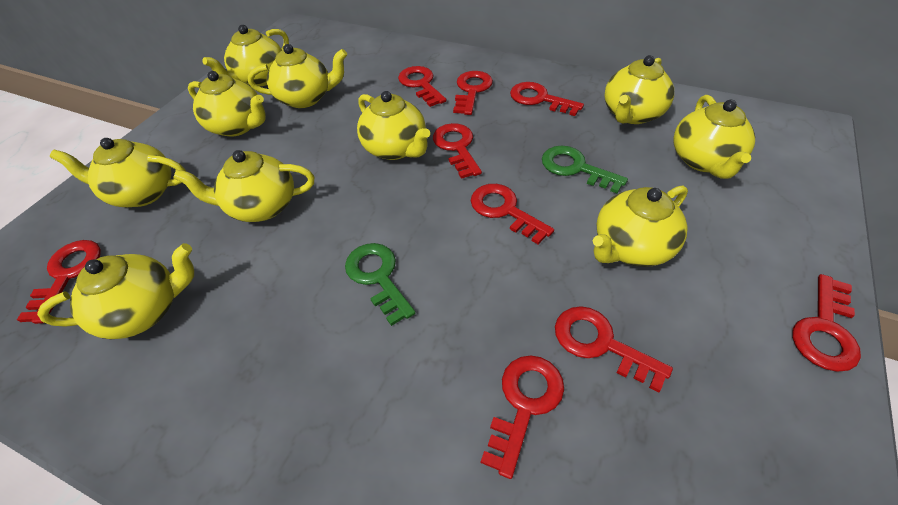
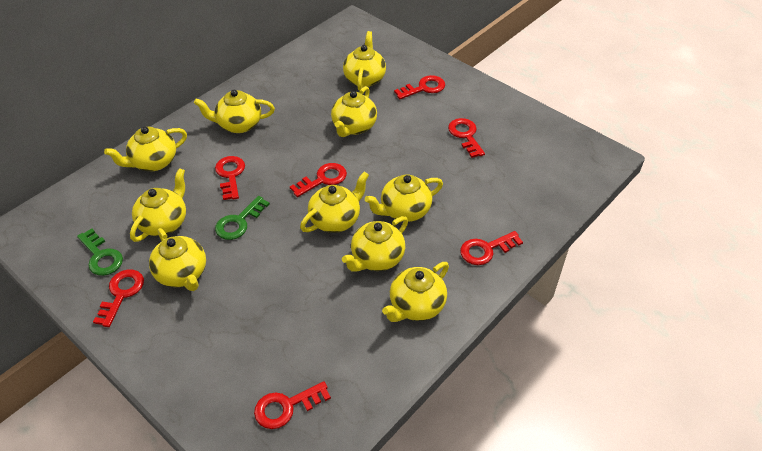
red key: [17,240,101,324] [398,66,447,107] [433,123,482,179] [453,71,493,115] [471,184,554,244] [481,355,564,479] [510,82,584,116] [555,306,673,393] [792,274,861,372] = 9 -> [93,269,144,327] [215,156,245,200] [254,382,331,429] [290,163,347,197] [394,75,445,99] [448,118,485,158] [460,231,523,265] = 7

